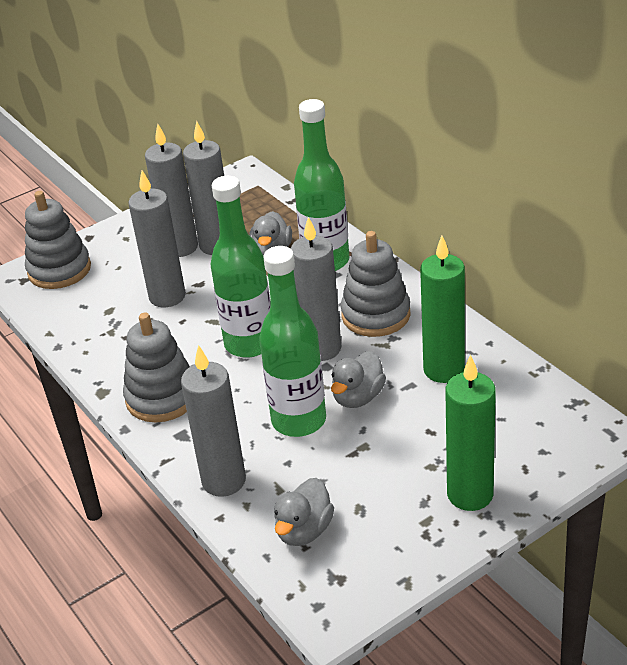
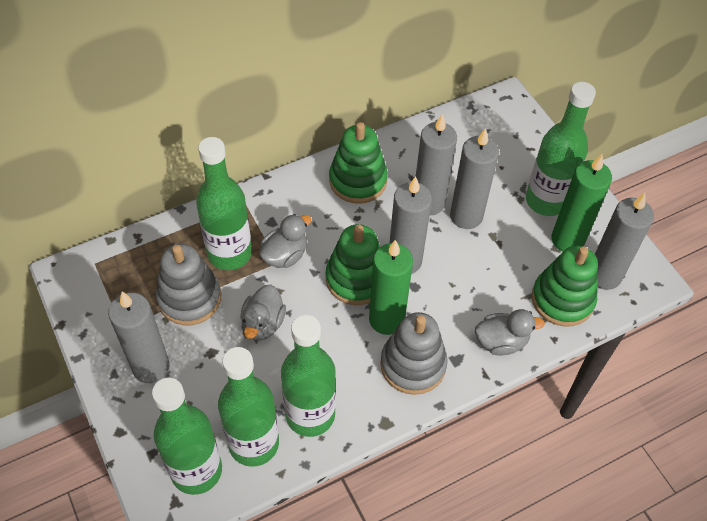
green bottle: [210,176,271,358] [260,246,326,437] [294,99,349,271] = 3 -> [152,378,222,495] [196,137,252,270] [218,347,279,467] [281,315,336,437] [526,82,596,216] = 5
green stacking toy: none = 0 -> [326,224,380,305] [329,122,388,203] [532,246,598,327] = 3
grey stacking toy: [25,191,91,289] [123,313,190,423] [341,231,411,337] = 3 -> [156,244,222,325] [380,312,448,395] = 2

